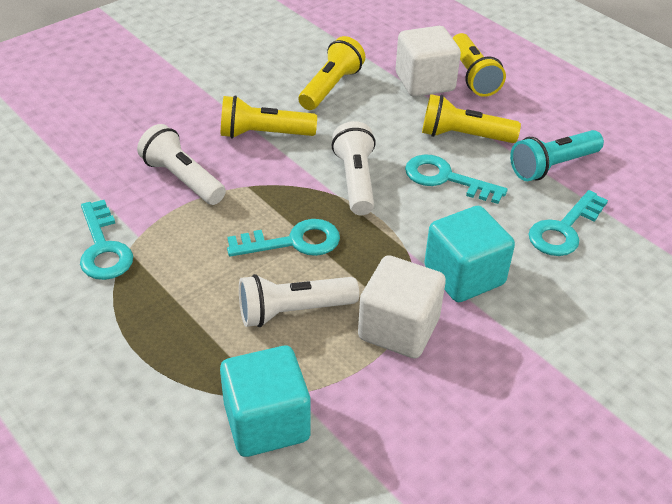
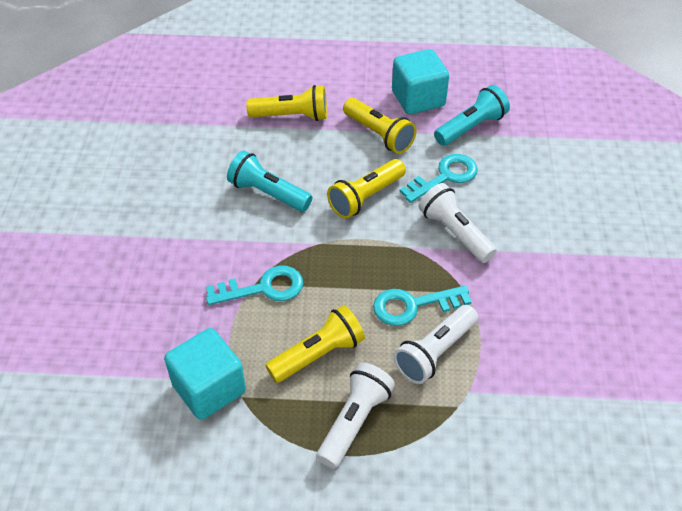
turquoise flashlight: [510,130,604,181] = 1 -> [227,150,312,212] [434,85,510,146] = 2
turquoise key: [80,200,133,280] [227,219,340,257] [405,154,508,204] [528,190,608,256] = 4 -> [206,265,303,305] [373,285,472,326] [399,154,478,203] = 3
white cube: [358,255,446,359] [396,26,461,97] = 2 -> none = 0

